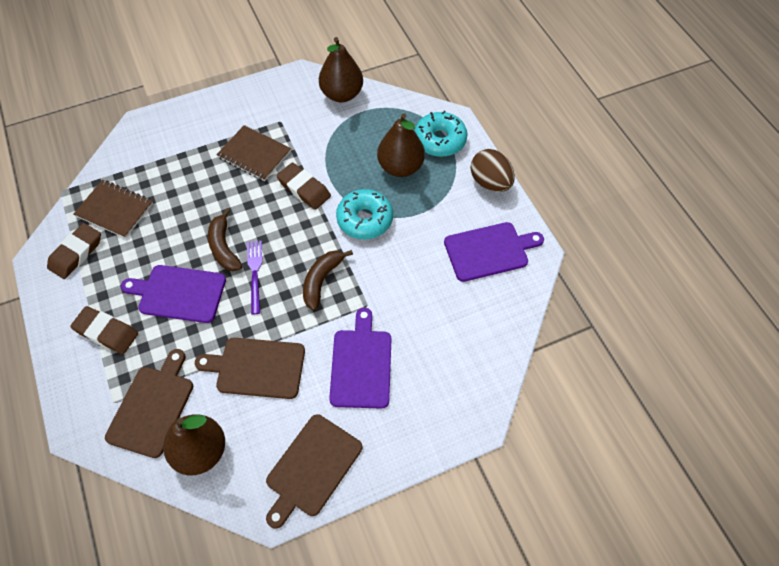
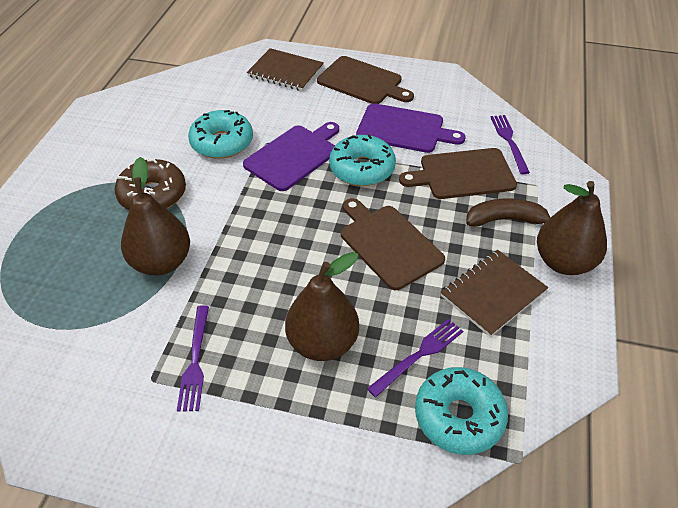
brown banana: [208,208,243,271] [303,250,353,310] = 2 -> [466,199,551,227] = 1
brown donut: none = 0 -> [115,159,186,210] = 1
brown egg: [471,149,515,192] = 1 -> none = 0
brown eraser: [47,223,101,279] [70,306,138,354] [277,162,331,210] = 3 -> none = 0
purple cutting board: [121,265,226,323] [329,308,391,409] [444,222,544,282] = 3 -> [243,122,339,191] [356,103,466,153] = 2
purple fork: [247,241,262,314] = 1 -> [177,305,209,412] [367,319,463,397] [491,115,530,174] = 3
turquoise donut: [336,189,393,239] [415,111,468,157] = 2 -> [188,110,253,159] [329,134,396,186] [415,367,508,455] = 3

